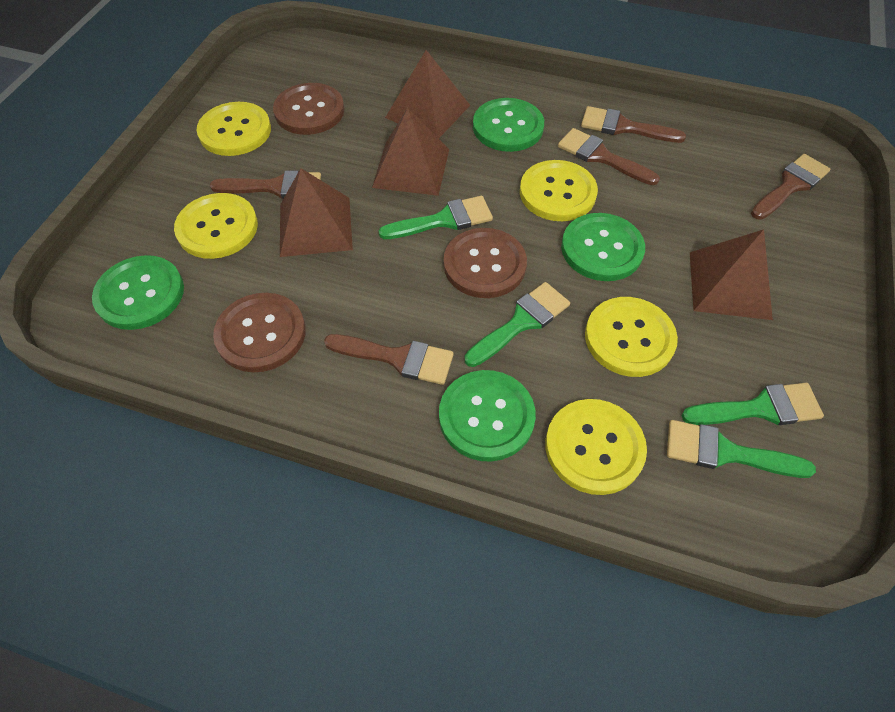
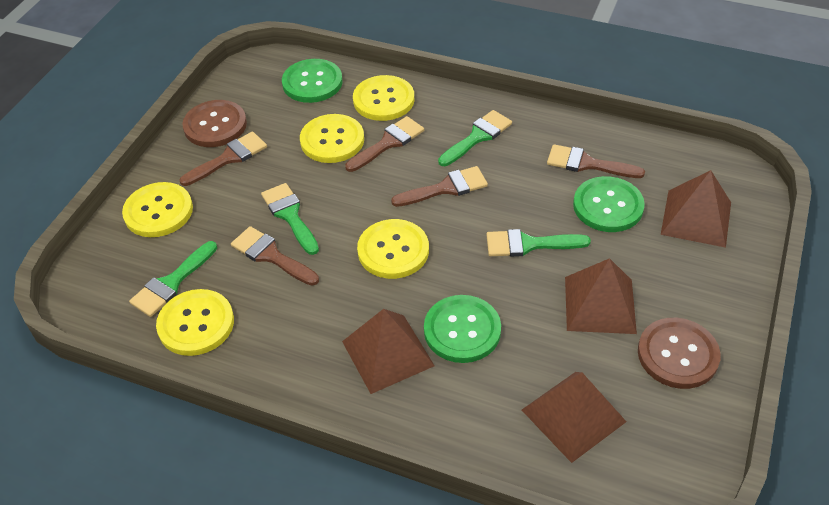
brown button: [213,293,306,372] [273,83,344,135] [444,228,527,298] = 3 -> [182,100,247,147] [638,318,721,389] = 2
green button: [92,255,184,330] [439,370,536,462] [473,98,544,152] [561,213,645,281] = 4 -> [282,59,343,103] [424,295,501,363] [573,176,645,232] = 3

